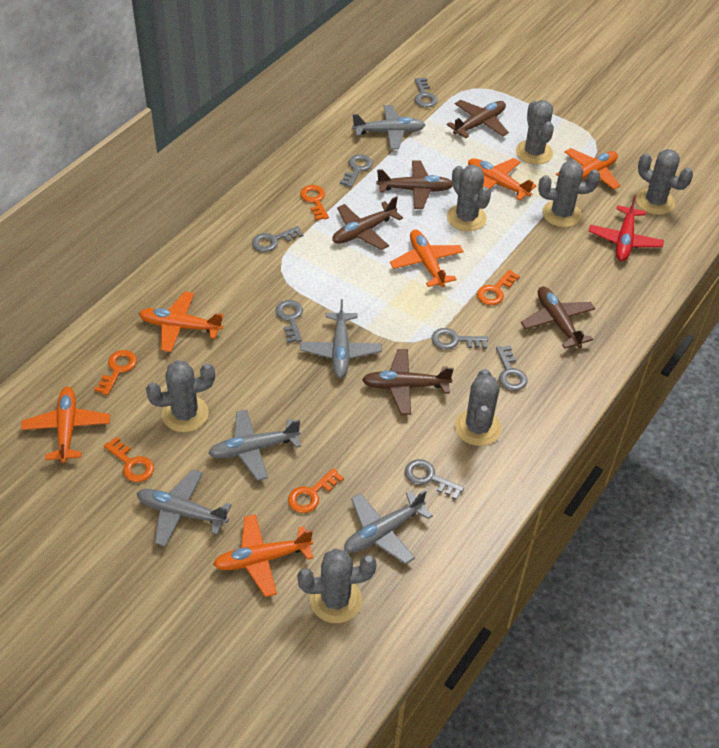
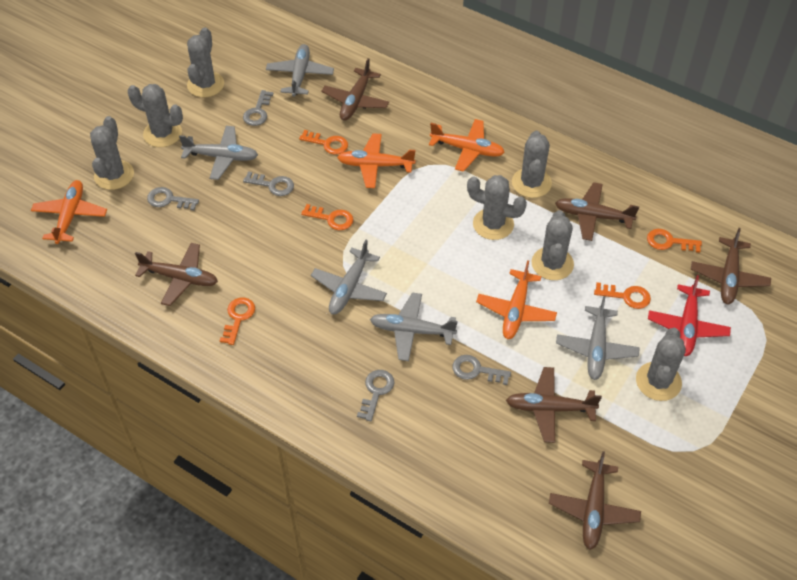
brown plane: [332,196,403,250] [362,349,454,415] [377,160,452,209] [447,100,509,138] [521,287,595,349] = 5 -> [135,243,218,306] [322,58,389,120] [506,367,602,443] [549,451,641,550] [555,182,639,241] [691,228,771,304] = 6
grey key: [252,226,303,252] [275,300,303,343] [340,154,373,187] [405,459,464,500] [415,78,438,107] [431,328,488,350] [496,346,528,391] = 7 -> [147,187,199,211] [243,90,273,126] [243,171,294,196] [357,370,394,421] [452,355,511,385] = 5
orange plane: [21,387,110,463] [139,291,224,352] [213,514,314,597] [390,230,464,287] [468,158,537,200] [556,148,620,189] = 6 -> [31,180,107,244] [337,133,416,188] [429,119,505,172] [476,260,557,339] = 4

